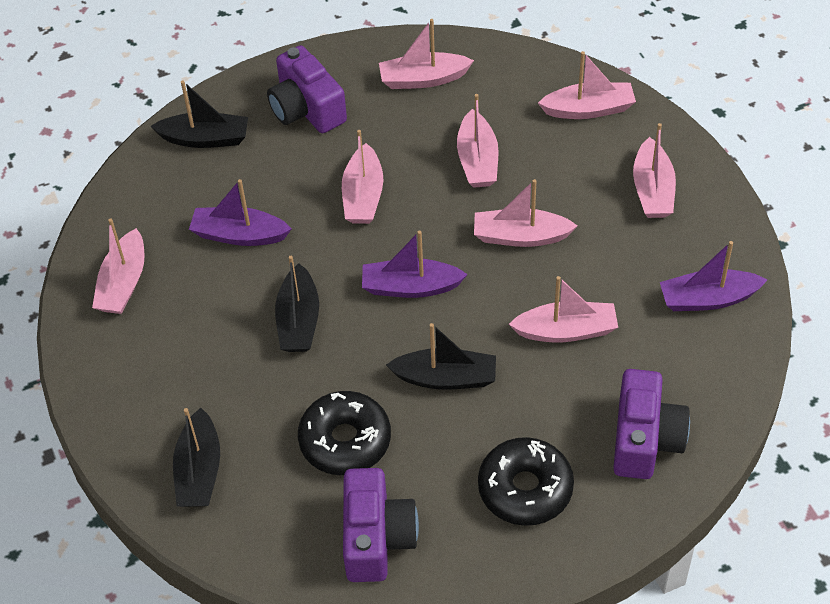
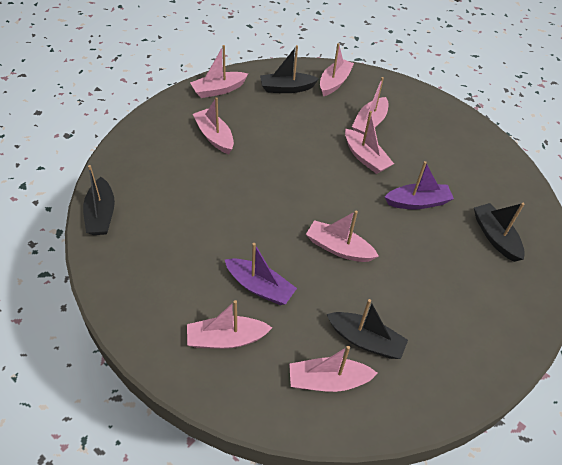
black donut: [298,391,391,475] [478,437,574,526] = 2 -> none = 0
purple boat: [189,179,292,246] [362,231,468,298] [660,241,767,311] = 3 -> [225,243,297,305] [385,161,454,209] = 2
purple camera: [267,45,347,133] [343,468,419,582] [613,369,690,479] = 3 -> none = 0

